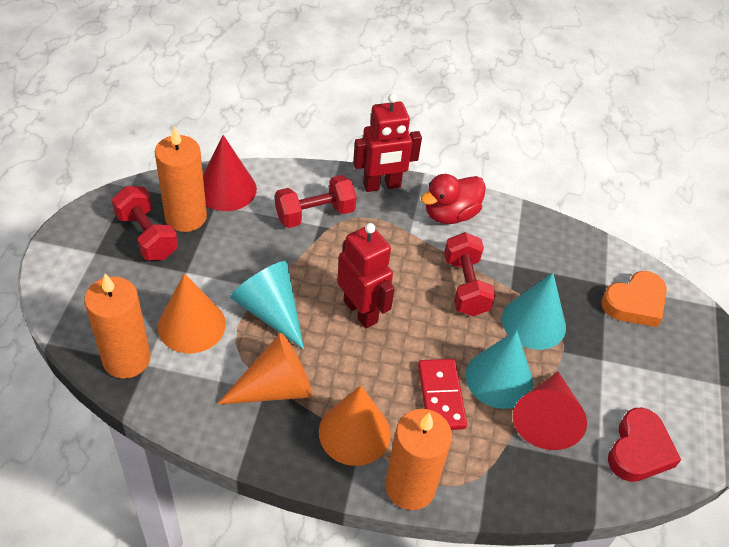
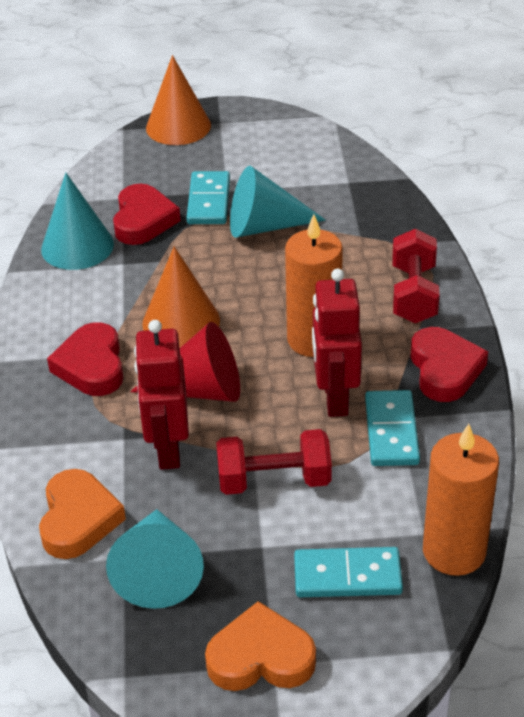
orange candle: [84,274,151,379] [155,126,207,232] [385,409,452,510] = 3 -> [285,214,343,357] [423,424,499,576] = 2
orange cone: [158,273,226,354] [217,333,312,405] [319,386,391,466] = 3 -> [142,246,220,348] [146,55,211,145] = 2
orange heart: [601,271,667,327] = 1 -> [39,469,126,559] [205,601,316,691] = 2
red cone: [203,135,257,211] [513,372,587,450] = 2 -> [130,322,240,402] = 1
red domino: [418,359,467,430] = 1 -> none = 0
red duck: [421,174,486,224] = 1 -> none = 0
red dumbbell: [112,186,178,260] [275,175,357,228] [444,232,496,316] = 3 -> [216,429,332,495] [392,229,439,323] = 2
red heart: [608,408,681,482] = 1 -> [47,322,123,396] [113,184,181,245] [411,327,488,402] = 3
turquoise domino: none = 0 -> [187,171,230,224] [294,547,403,597] [365,390,420,466] = 3

